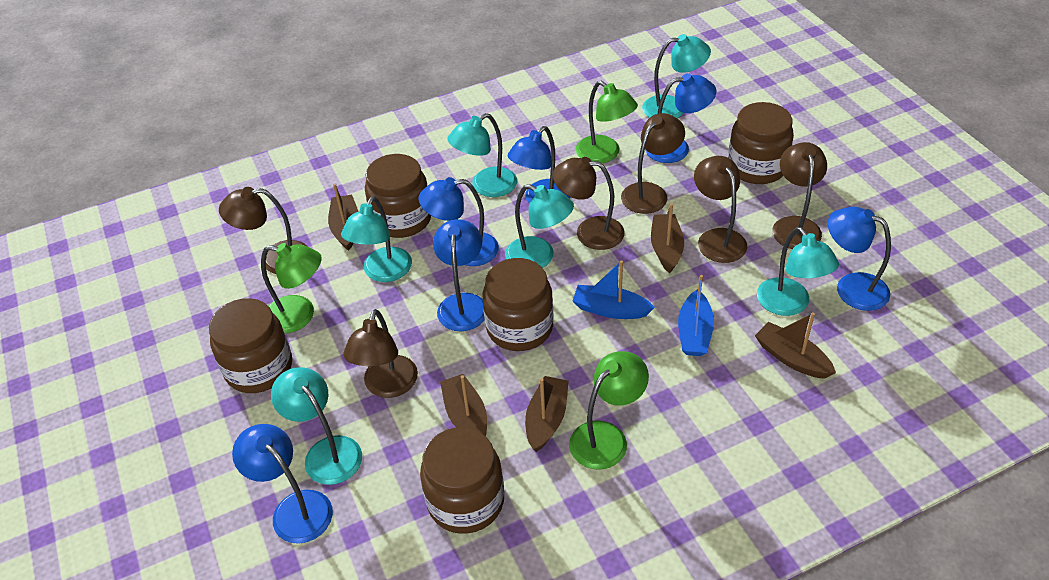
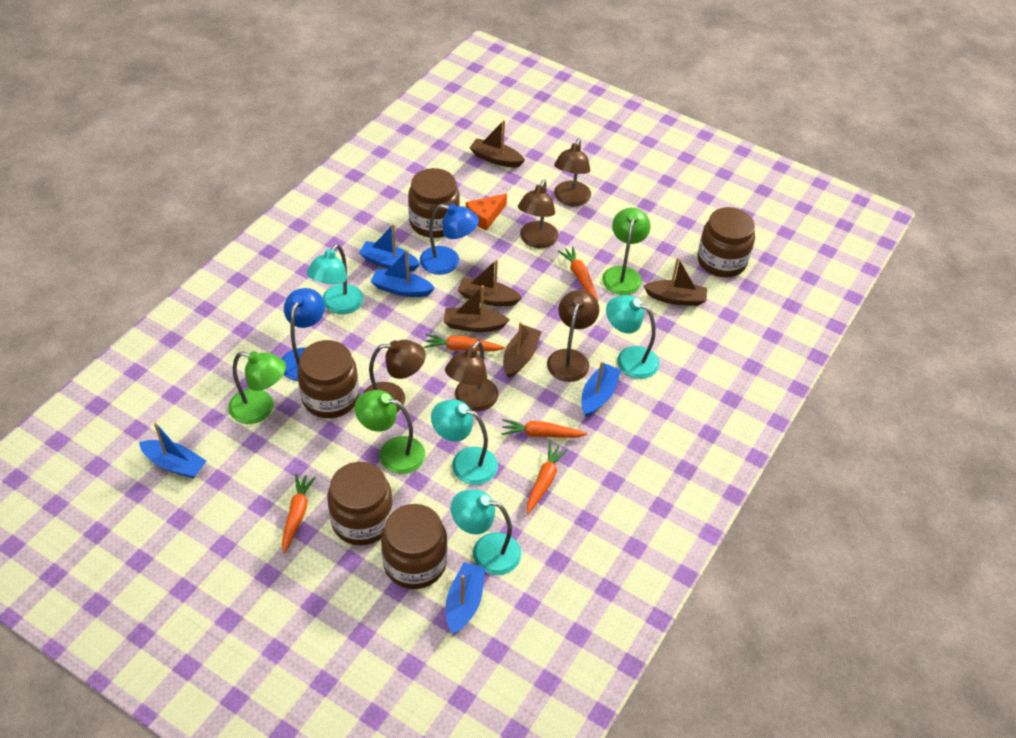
blue boat: [572,260,655,319] [678,275,714,356] = 2 -> [139,422,206,479] [359,224,420,272] [371,250,435,297] [446,562,485,634] [581,361,621,417] = 5
blue lamp: [232,424,333,544] [418,177,499,266] [433,219,484,331] [508,126,570,204] [645,73,717,163] [828,207,891,311] = 6 -> [282,288,325,381] [420,204,479,275] = 2
brown lamp: [219,187,308,274] [343,309,418,398] [552,157,625,250] [621,113,685,214] [694,156,747,263] [772,142,827,249] = 6 -> [363,340,426,412] [445,340,499,411] [518,179,559,248] [547,290,599,382] [554,138,591,206] = 5
orange carrot: none = 0 -> [282,474,316,554] [424,334,505,351] [502,419,588,438] [527,443,568,515] [558,246,598,301] = 5
orange cheese: none = 0 -> [466,194,507,231] = 1
turquoise lamp: [271,367,362,485] [341,196,412,282] [447,113,517,197] [505,184,574,268] [642,34,711,118] [757,227,839,316] = 6 -> [307,244,364,314] [431,399,498,485] [451,489,521,575] [606,295,659,379] = 4

